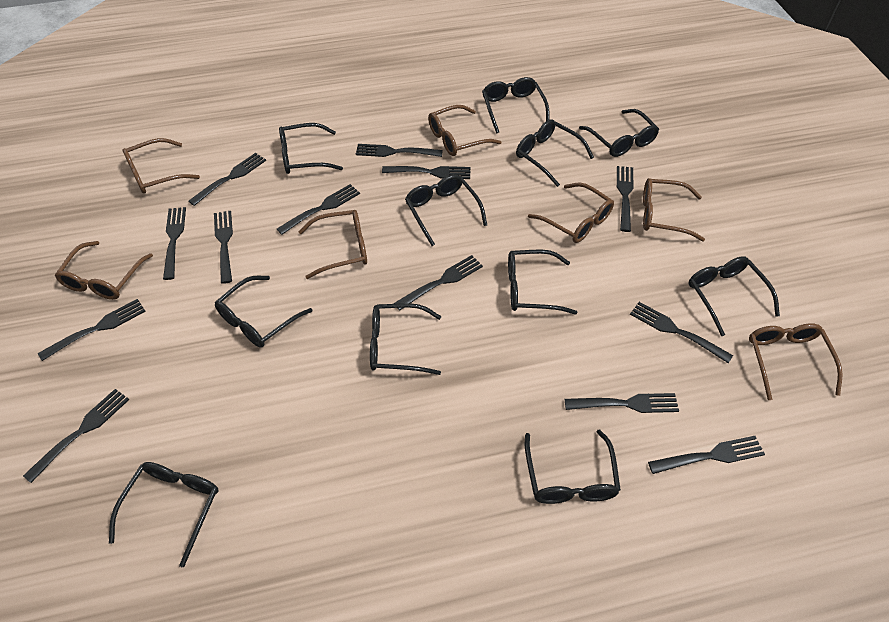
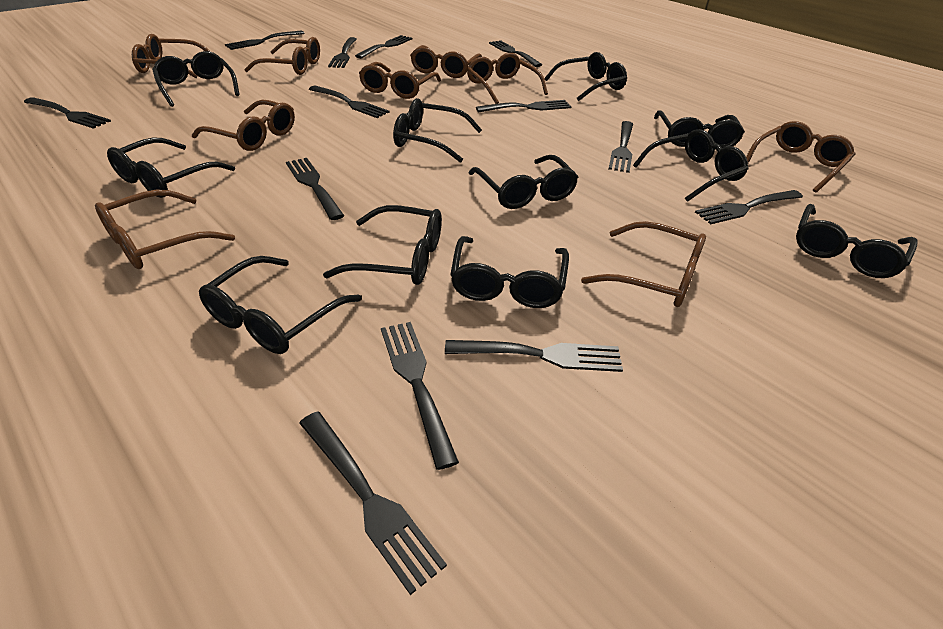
brown glasses: [55,241,153,300] [123,138,200,194] [298,210,367,279] [428,105,501,156] [528,183,614,243] [643,178,705,242] [749,323,843,400] = 7 -> [95,190,235,269] [132,34,211,78] [192,100,295,151] [244,37,320,75] [359,62,441,99] [410,45,482,78] [467,53,548,104] [581,221,706,307] [746,121,856,193] = 9

